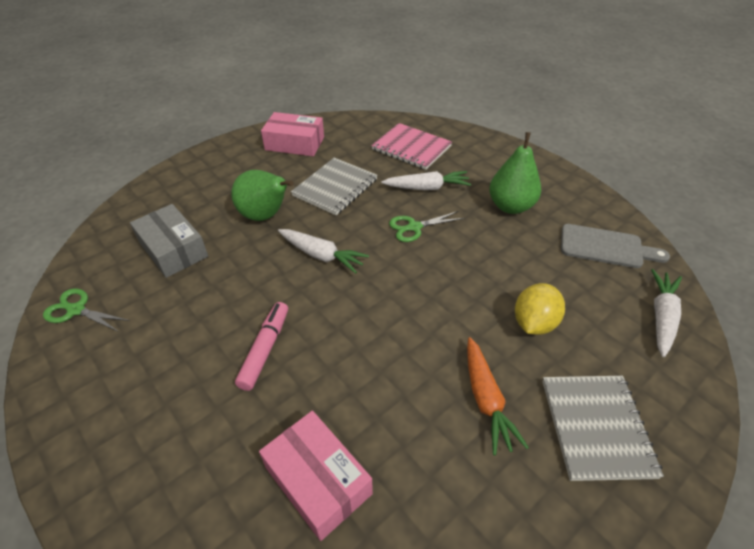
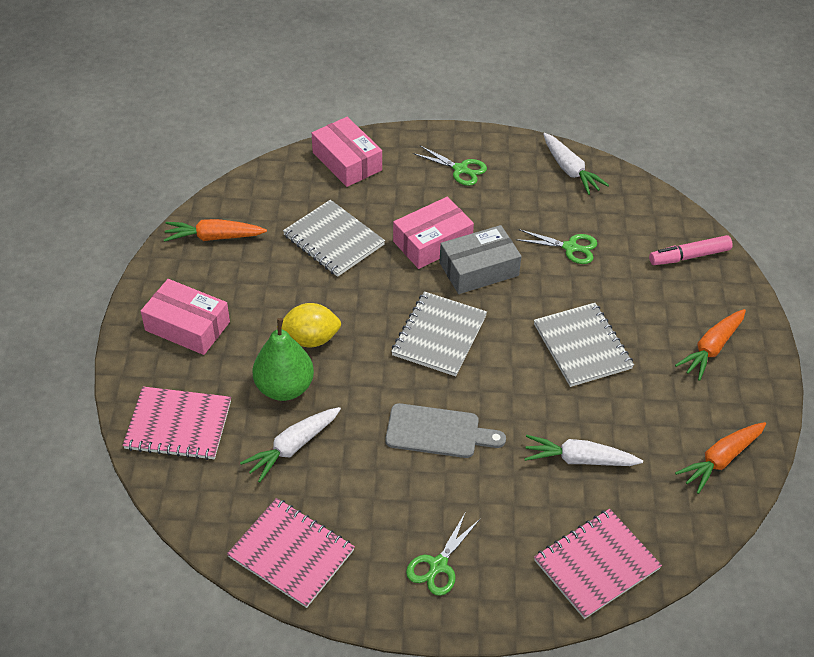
green pear: [231,170,294,221] [489,132,541,214] = 2 -> [252,318,314,401] = 1
green scissors: [43,288,130,332] [389,211,464,242] = 2 -> [406,513,480,596] [413,145,487,186] [516,229,598,264] = 3
grey notebook: [291,158,378,215] [542,376,664,481] = 2 -> [283,200,385,277] [391,292,487,376] [534,303,634,387] = 3
orange carrot: [467,337,529,456] = 1 -> [164,219,267,242] [675,309,746,381] [675,422,766,494] = 3
pink box: [259,411,373,541] [261,112,324,156] = 2 -> [141,279,230,355] [312,117,382,187] [393,197,474,269] = 3
pink notebook: [371,123,452,170] = 1 -> [123,387,231,460] [227,498,355,608] [534,509,662,619] = 3

